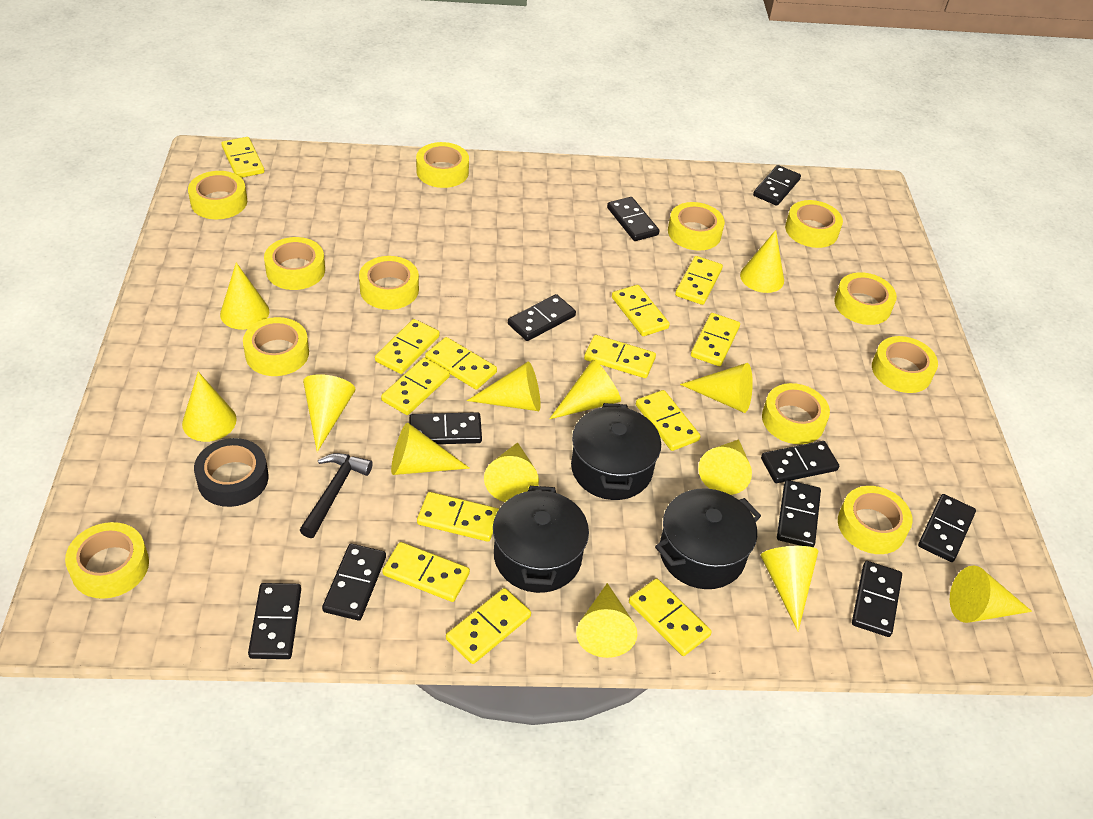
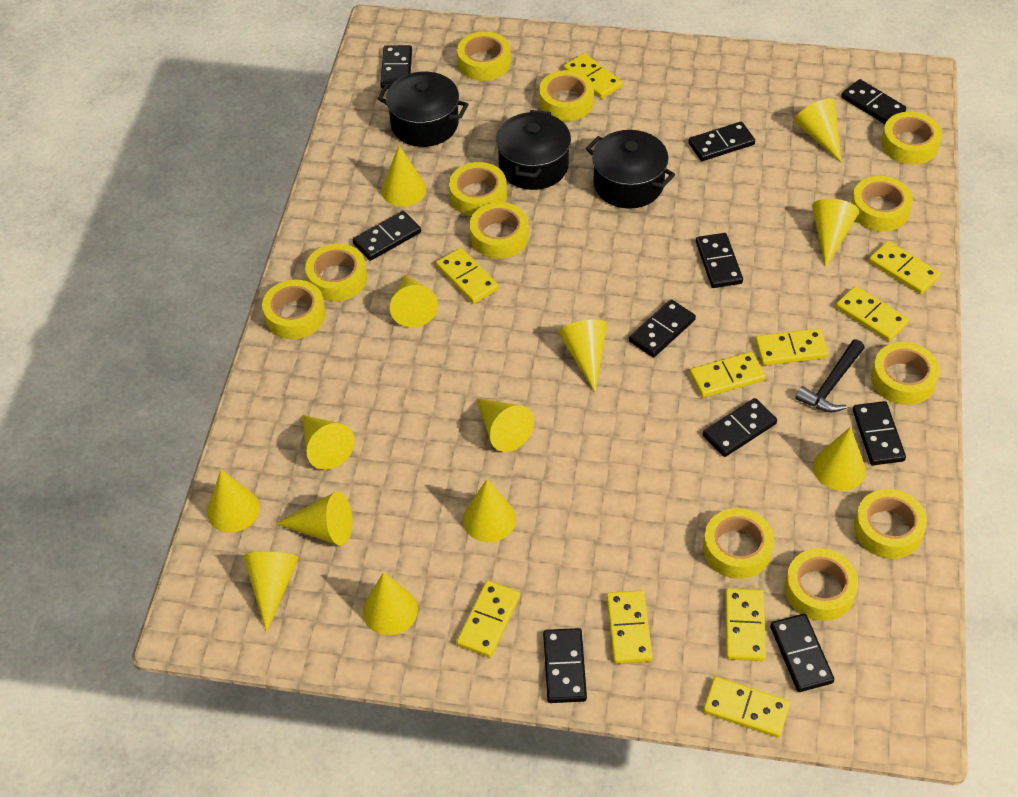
black tape: [194,438,269,507] = 1 -> none = 0
yellow domino: [221,137,264,178] [375,319,440,374] [381,357,450,415] [382,542,470,602] [417,492,499,542] [425,337,497,390] [446,588,531,664] [584,335,656,378] [612,285,670,336] [629,578,712,656] [636,390,701,451] [675,256,723,305] [691,313,740,366] = 13 -> [436,248,499,304] [457,581,520,657] [563,53,623,99] [606,590,653,664] [690,352,765,398] [703,677,790,738] [725,588,766,661] [755,329,829,365] [836,286,909,342] [869,241,941,294] = 10

